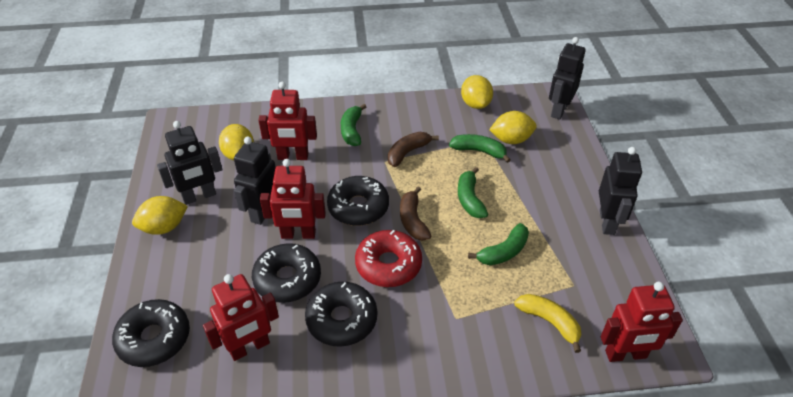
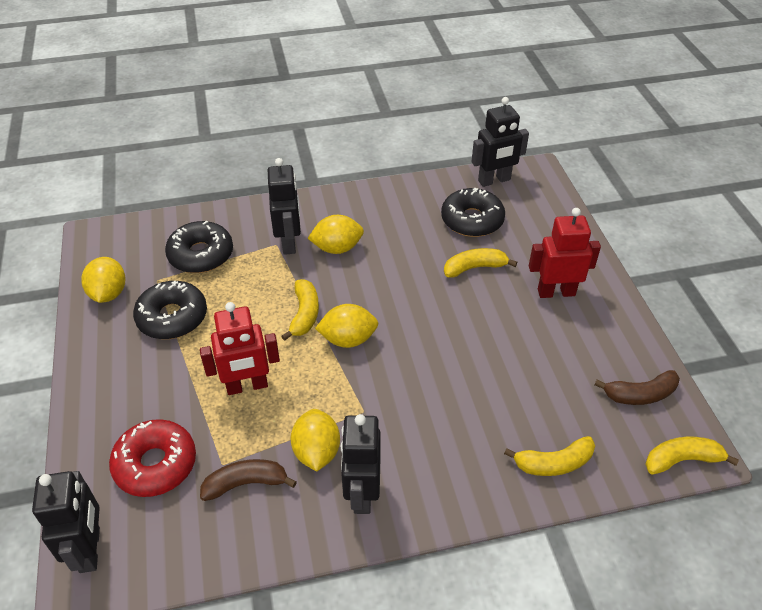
black donut: [112,299,190,367] [252,243,321,303] [305,282,377,347] [327,176,389,226] = 4 -> [133,281,207,339] [165,221,233,273] [441,188,505,237] = 3
green banana: [341,104,366,146] [449,134,511,163] [458,167,488,218] [468,223,529,265] = 4 -> none = 0
red robot: [203,274,279,361] [258,82,317,160] [260,159,326,239] [601,282,683,362] = 4 -> [200,302,280,395] [529,208,601,298] = 2
yellow banana: [514,294,582,353] = 1 -> [281,279,319,341] [444,248,517,278] [504,436,595,476] [645,437,739,475] = 4

